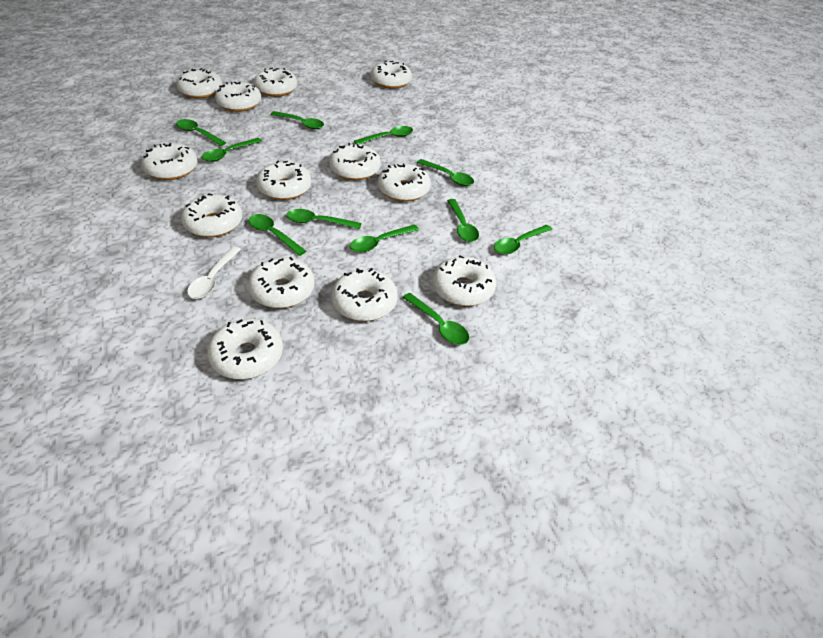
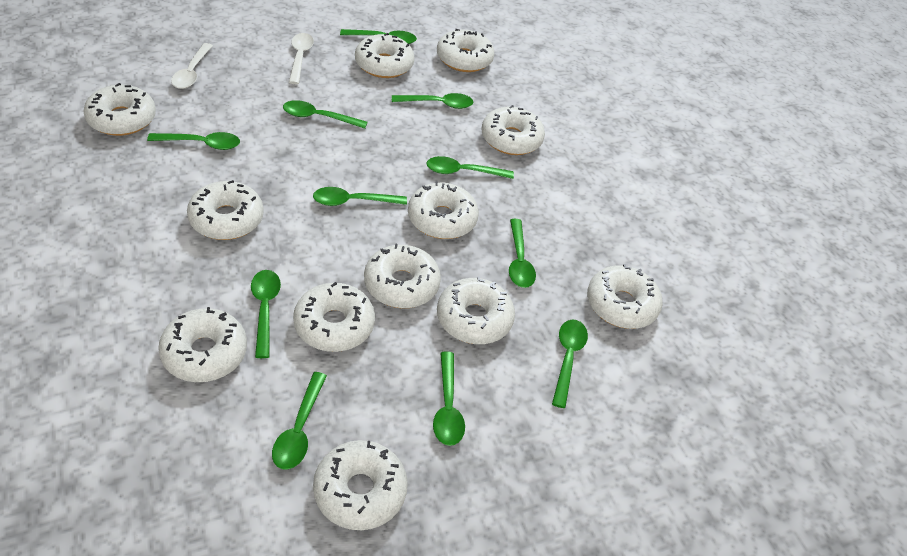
white donut: [142,143,198,180] [177,68,223,98] [181,193,242,237] [207,319,283,379] [215,82,261,112] [248,257,315,308] [254,68,298,97] [256,161,311,200] [329,143,381,180] [332,268,398,321] [371,61,412,89] [378,163,431,202] [433,255,496,306] = 13 -> [84,83,156,136] [158,307,247,382] [187,180,264,240] [293,282,375,352] [313,440,408,530] [355,33,415,78] [364,243,441,308] [408,181,479,239] [437,29,495,72] [437,276,515,344] [482,105,545,155] [587,264,663,329] = 12
white spoon: [187,247,241,299] = 1 -> [171,43,213,89] [289,33,314,84] = 2

